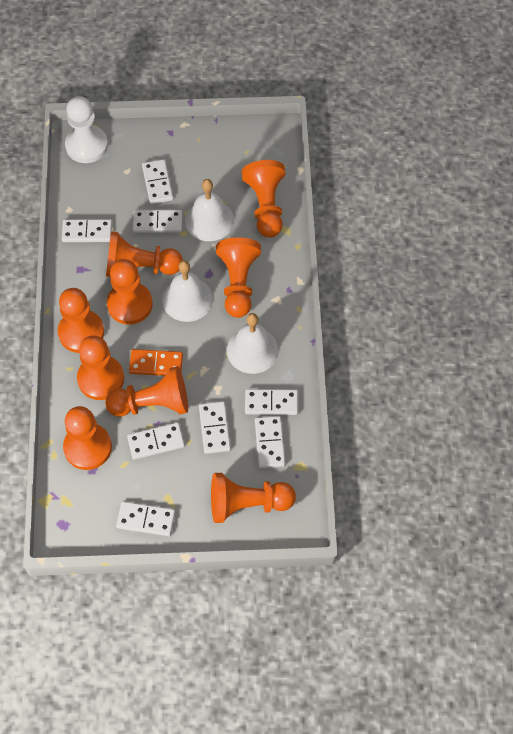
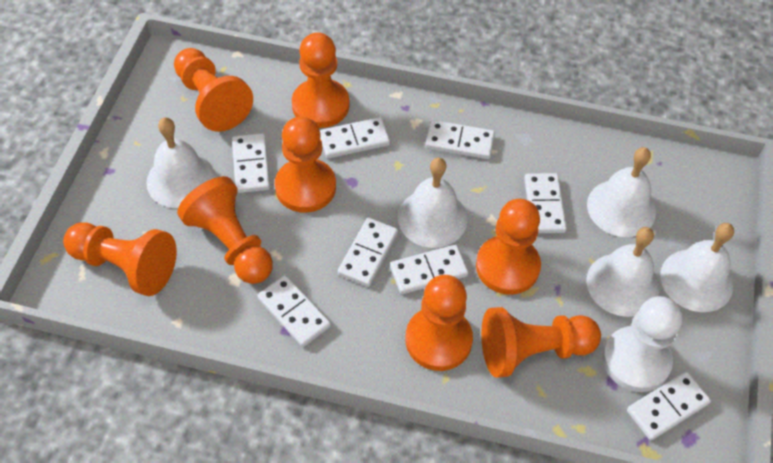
orange domino: [129,349,183,376] = 1 -> none = 0
orange pawn: [58,288,104,353] [63,406,112,470] [77,335,124,400] [105,366,188,417] [106,232,183,277] [107,259,153,325] [211,473,296,523] [216,238,261,318] [242,160,285,238] = 9 -> [63,222,177,296] [174,48,253,132] [177,176,273,284] [275,116,336,213] [292,32,349,128] [405,275,473,371] [476,199,541,295] [481,307,601,378] = 8
white bell: [162,260,213,322] [185,179,234,241] [227,313,279,374] = 3 -> [146,117,216,208] [398,158,468,248] [586,227,659,317] [587,147,656,237] [660,223,734,312] = 5

